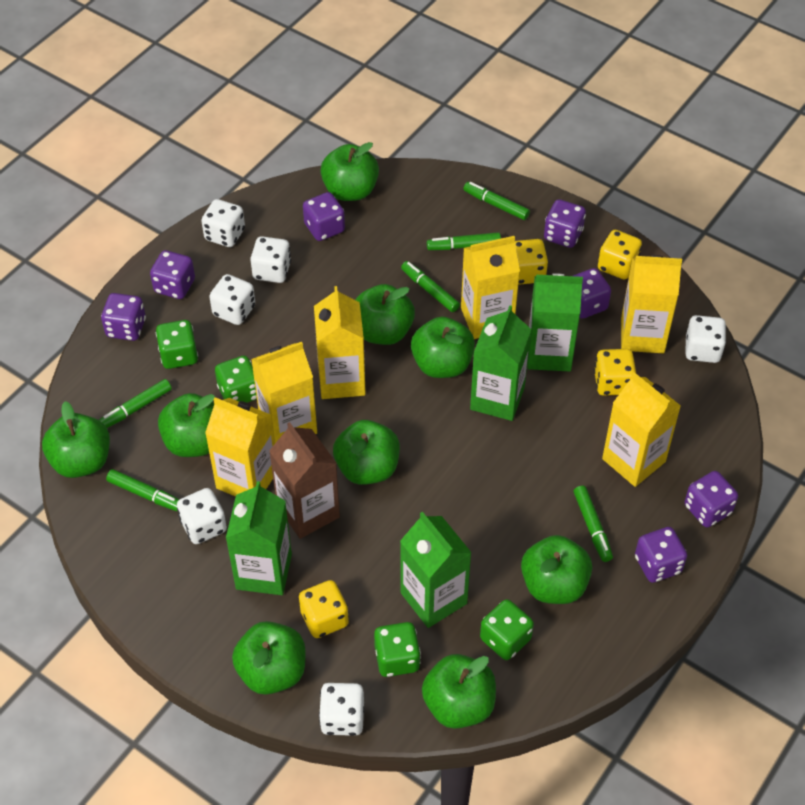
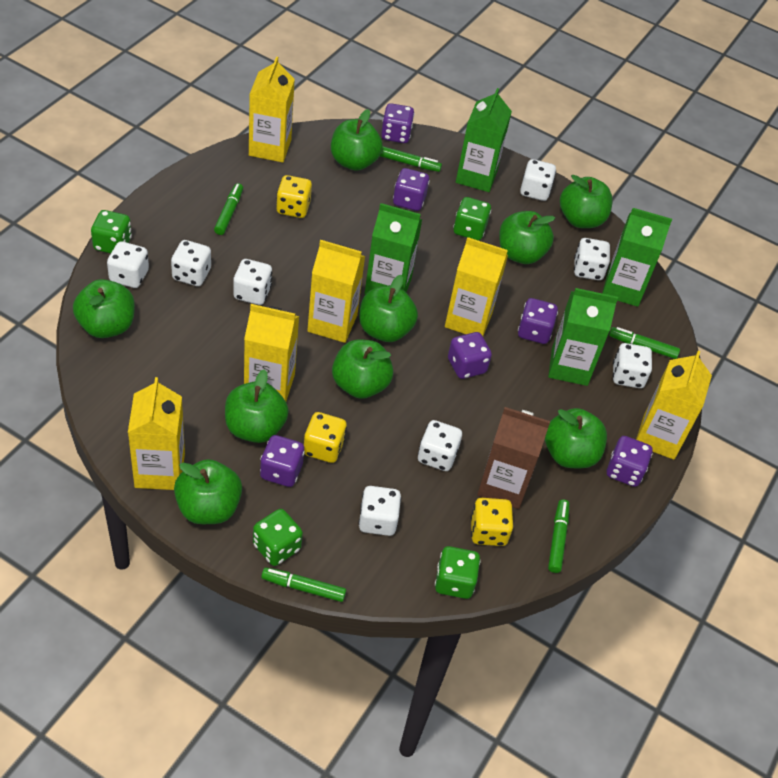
green marker: [99,379,172,428] [106,469,180,511] [401,261,460,312] [427,232,501,250] [463,182,530,220] [574,485,613,562] = 6 -> [214,183,243,235] [261,567,346,602] [380,146,442,172] [548,499,569,573] [609,327,680,359] = 5
purple dice: [101,293,146,341] [150,250,195,299] [303,192,345,241] [544,199,586,248] [573,268,611,318] [635,527,687,583] [684,471,738,527] = 7 -> [260,435,305,487] [381,103,414,143] [393,168,430,211] [448,332,492,379] [518,298,558,344] [607,436,653,487] = 6
white dice: [177,488,227,544] [201,199,245,247] [209,274,255,325] [250,236,291,283] [319,683,364,736] [685,315,726,363] = 6 -> [107,241,149,288] [171,240,211,286] [233,259,272,305] [358,486,401,536] [418,420,462,471] [520,159,556,201] [574,238,610,280] [613,343,652,388] = 8
yellow dice: [299,580,349,638] [515,239,548,285] [594,349,636,396] [598,230,642,280] = 4 -> [276,175,312,218] [304,412,347,463] [470,498,513,546] = 3

